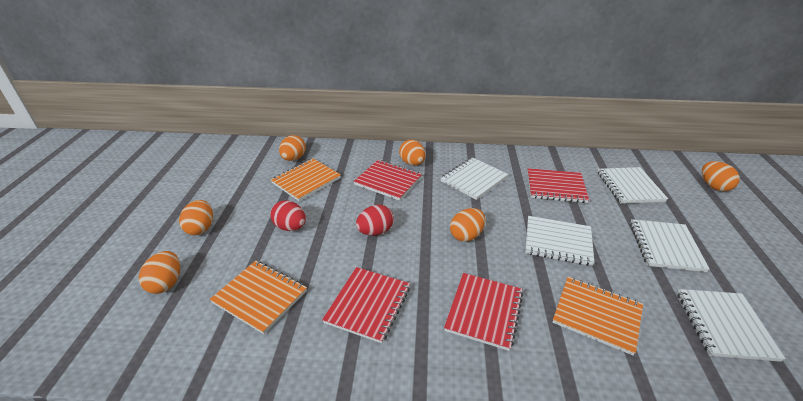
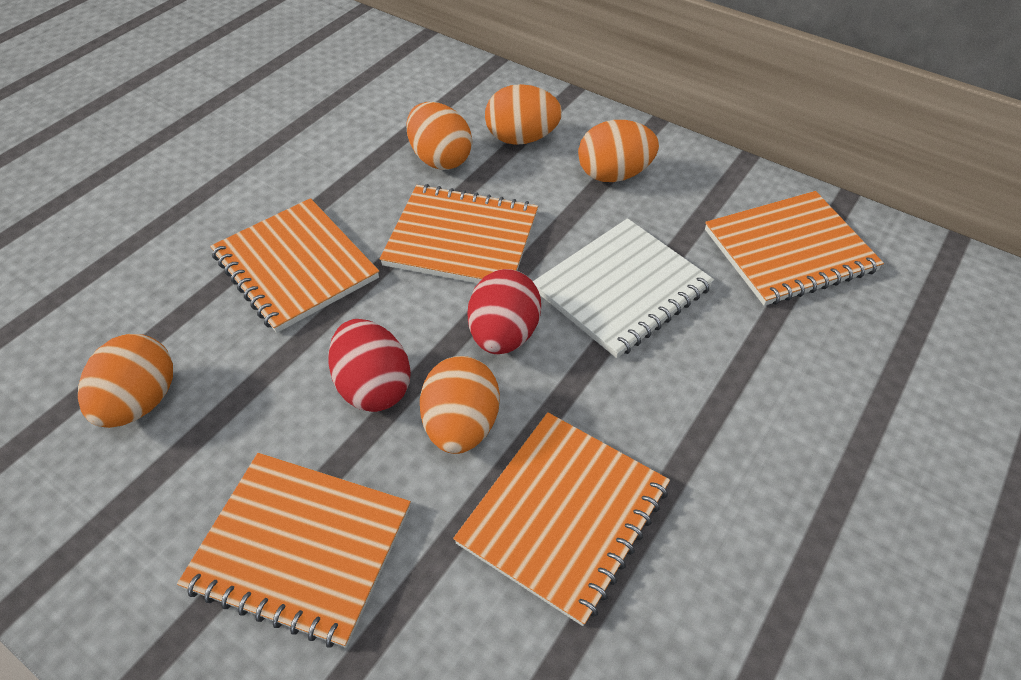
orange egg: [139,251,180,294] [179,200,213,235] [279,135,306,161] [399,140,426,166] [450,208,485,242] [702,161,740,191] = 6 -> [78,334,173,428] [406,102,472,170] [420,356,500,454] [485,84,562,145] [578,120,659,182] = 5
orange notebook: [210,261,307,334] [271,158,341,201] [552,277,643,355] = 3 -> [177,453,411,648] [210,198,379,333] [380,184,538,284] [453,412,670,626] [705,191,884,306] = 5
red notebook: [322,267,410,343] [353,160,422,201] [444,273,523,351] [527,168,589,203] = 4 -> none = 0
white notebook: [441,157,508,200] [525,216,595,266] [597,167,668,204] [630,219,710,272] [677,289,786,362] = 5 -> [533,218,714,358] = 1

